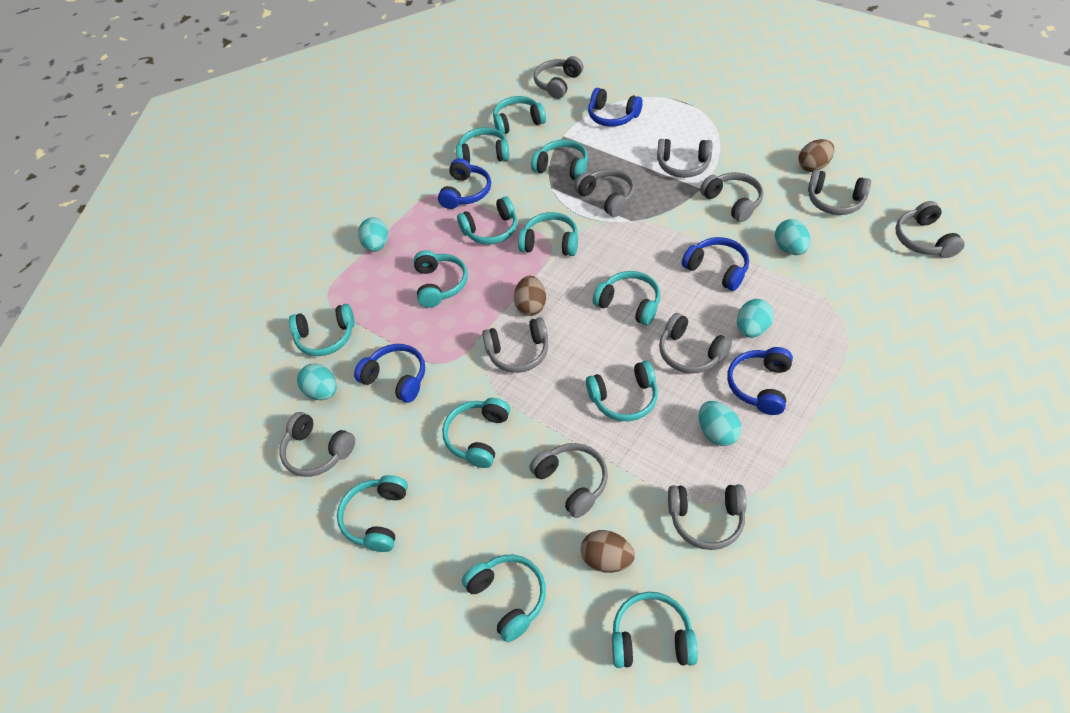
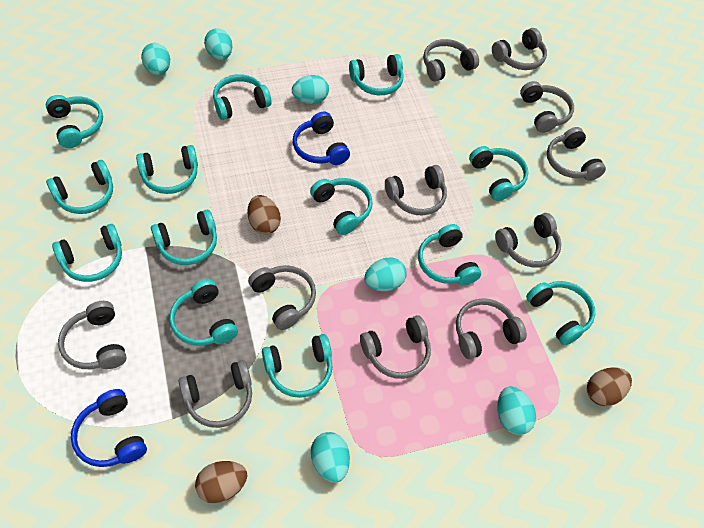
blue headphones: [354,344,425,403] [438,158,491,209] [588,88,643,127] [682,237,749,291] [727,347,793,415] = 5 -> [71,389,147,467] [293,112,350,165] = 2
turquoise egg: [297,364,337,400] [358,217,388,252] [699,401,742,446] [737,299,774,338] [775,219,810,255] = 5 -> [141,43,170,75] [204,28,233,60] [292,75,329,104] [311,432,350,483] [364,258,407,291] [497,386,536,435] = 6

